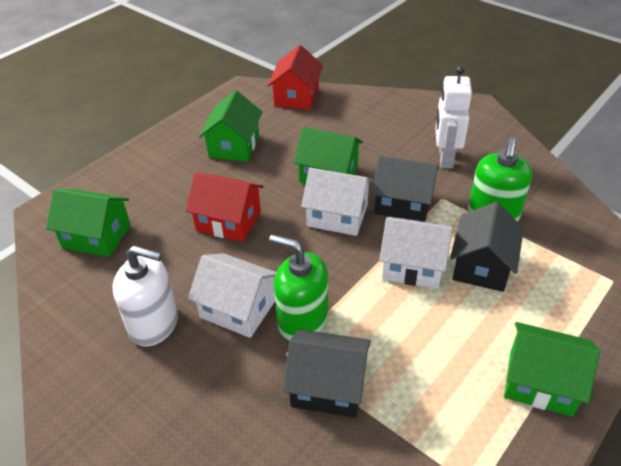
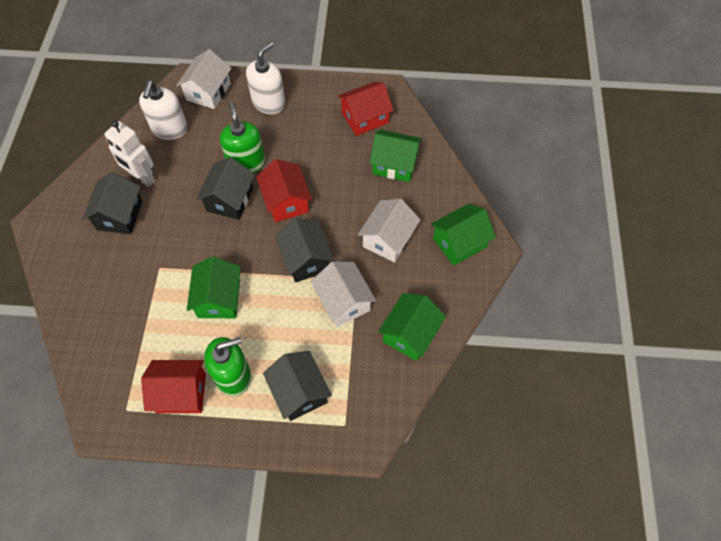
black house: [283,329,371,418] [372,156,439,222] [450,202,524,292] = 3 -> [82,172,142,234] [196,157,255,220] [263,351,332,421] [274,218,335,283] = 4
red house: [185,172,264,242] [267,45,323,110] = 2 -> [141,360,206,413] [256,159,312,222] [338,82,394,136] = 3
white soap dispenser: [113,245,178,347] = 1 -> [139,81,188,140] [246,42,285,114] = 2

